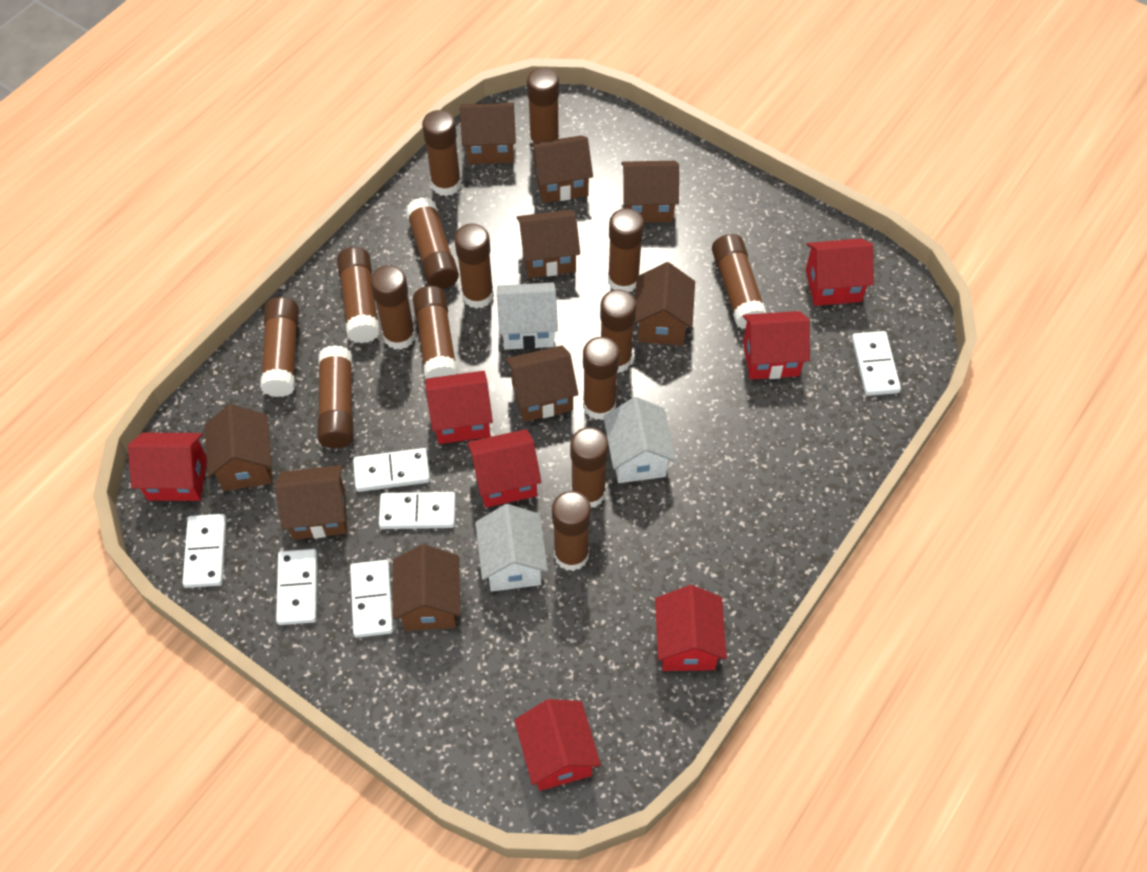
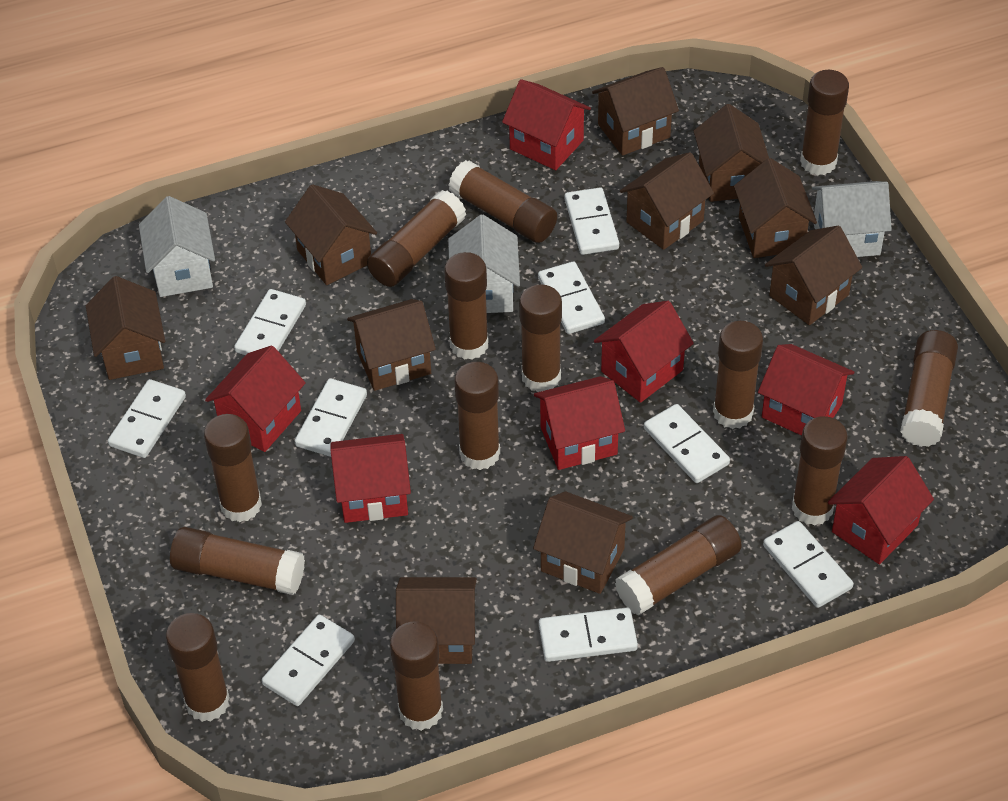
brown glue stick: [260,297,299,397] [318,345,354,448] [337,247,380,343] [370,265,416,350] [405,197,459,289] [413,286,458,379] [422,110,461,196] [454,224,494,309] [527,68,559,149] [552,491,591,571] [570,427,609,508] [583,337,620,420] [600,289,636,373] [608,208,644,292] [712,234,767,329] = 15 -> [166,613,230,722] [170,527,305,595] [204,414,262,522] [367,190,466,287] [390,621,443,731] [444,252,489,360] [448,160,557,243] [455,362,500,470] [519,285,562,392] [615,515,742,615] [713,321,763,429] [792,416,848,526] [800,70,849,175] [900,330,958,447] = 14
brown house: [205,404,273,491] [275,465,347,540] [393,544,460,631] [460,103,516,164] [505,346,578,422] [516,210,580,278] [530,136,593,203] [621,161,679,223] [634,262,695,346] = 9 -> [86,276,165,380] [285,184,377,285] [347,299,436,391] [396,577,477,664] [533,491,633,594] [592,67,679,156] [620,152,714,250] [694,104,769,202] [734,158,817,258] [765,225,862,325] = 10
white domino: [182,514,227,588] [276,549,317,625] [350,560,393,638] [353,448,430,492] [379,492,456,529] [852,331,901,396] = 6 -> [108,379,186,458] [234,289,306,355] [262,615,355,706] [295,378,367,457] [538,261,605,334] [539,607,638,662] [565,188,619,255] [644,404,730,483] [763,521,853,608] = 9

